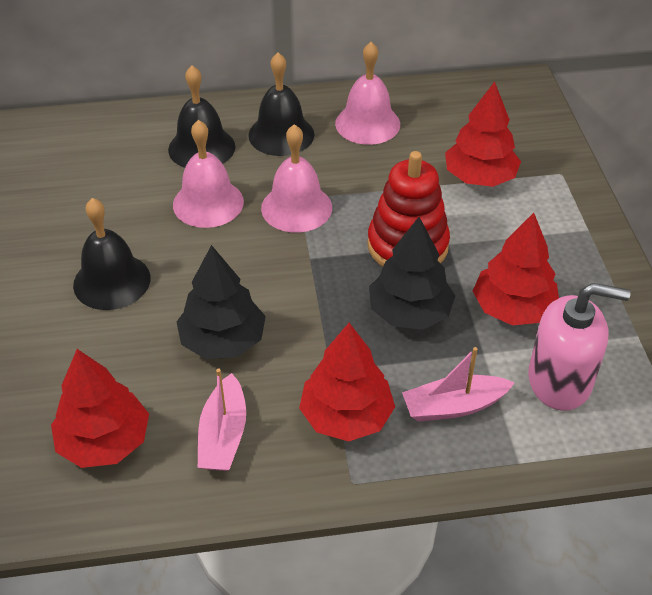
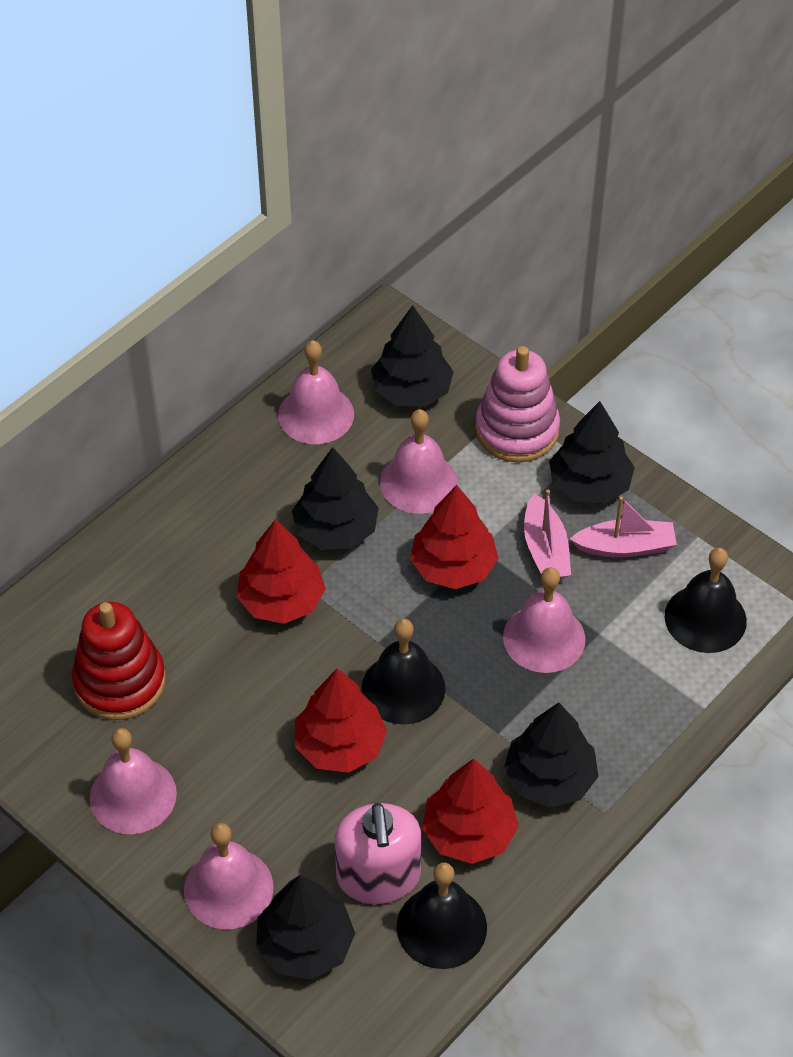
black tree: [176,245,266,359] [369,217,455,330] = 2 -> [256,875,355,980] [292,447,379,550] [371,305,454,407] [504,702,599,807] [549,401,635,504] = 5
pink bell: [173,120,244,228] [261,124,332,233] [335,42,400,145] = 3 -> [90,728,177,834] [184,823,273,929] [278,340,354,444] [380,409,458,514] [503,567,586,673] = 5
pink stacking toy: none = 0 -> [475,346,560,463] = 1

